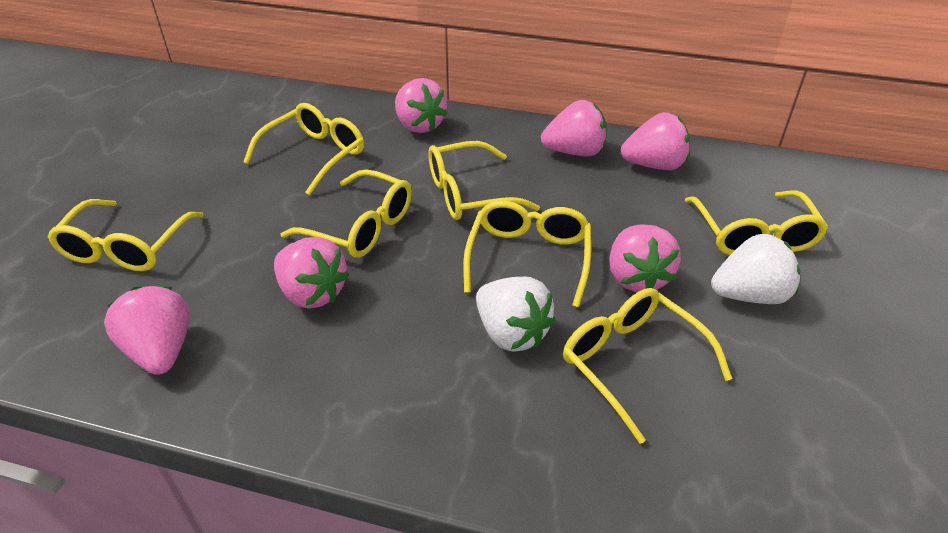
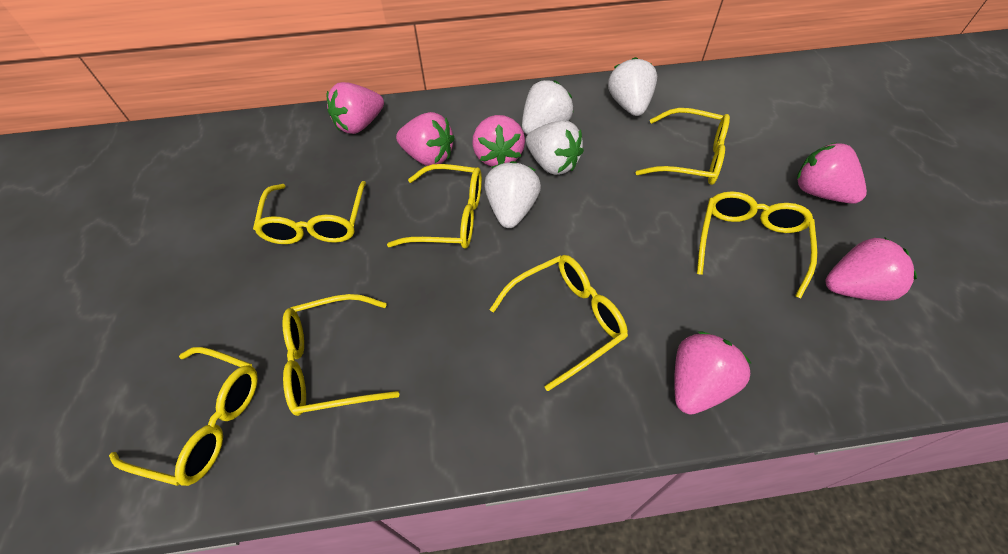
white strawberry: [476,277,555,352] [711,234,801,304] = 2 -> [484,161,541,228] [522,80,573,135] [526,121,584,175] [608,57,657,116] = 4

